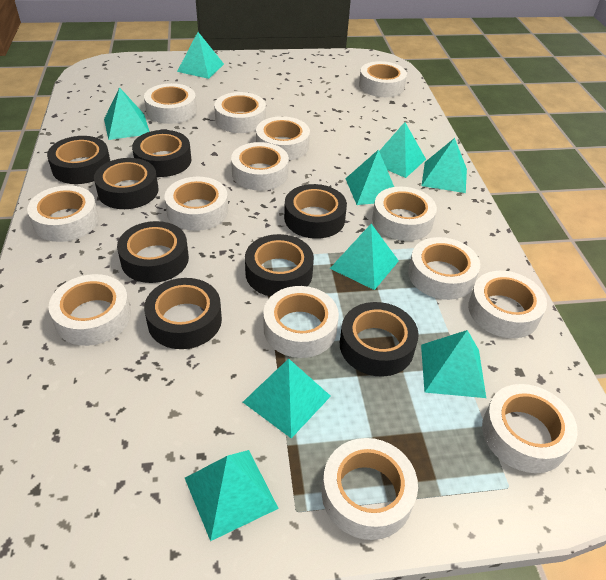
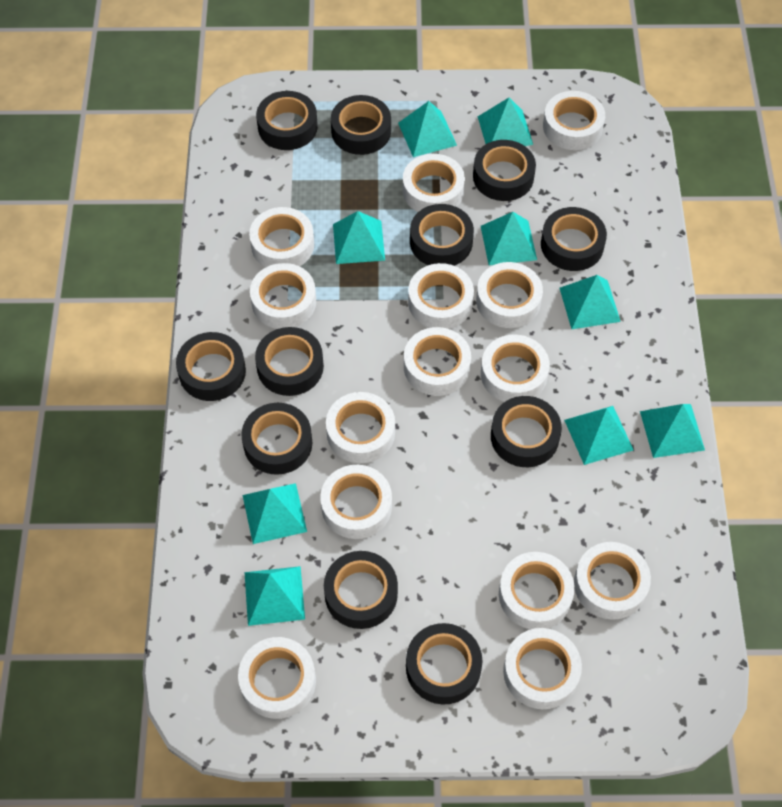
black tape: [47,136,110,184] [94,158,158,209] [117,221,189,283] [132,130,191,177] [144,278,222,349] [245,234,314,297] [284,184,347,239] [340,302,419,376] = 8 -> [176,332,246,401] [241,403,312,475] [255,327,324,396] [256,91,318,150] [324,551,398,629] [331,95,391,155] [406,623,482,705] [410,204,474,266] [473,140,536,201] [491,396,562,467] [541,207,607,271] = 11

